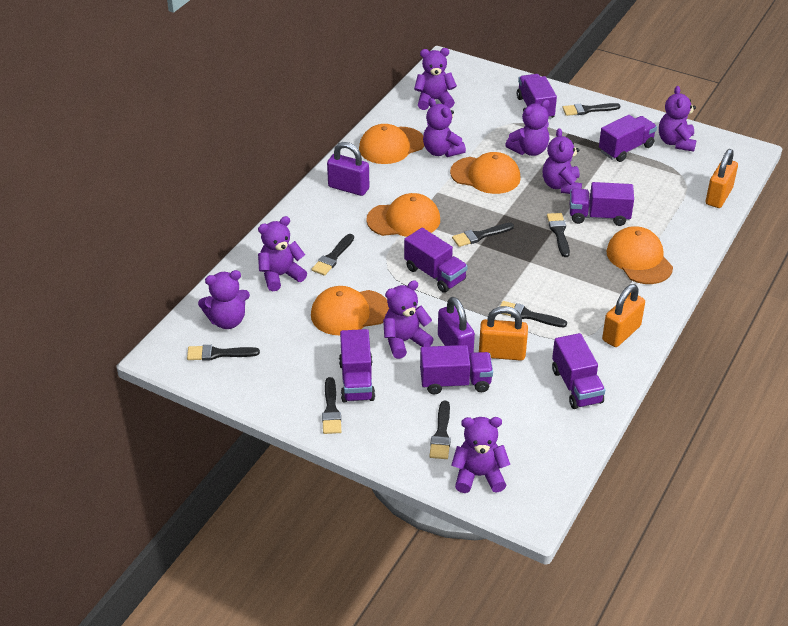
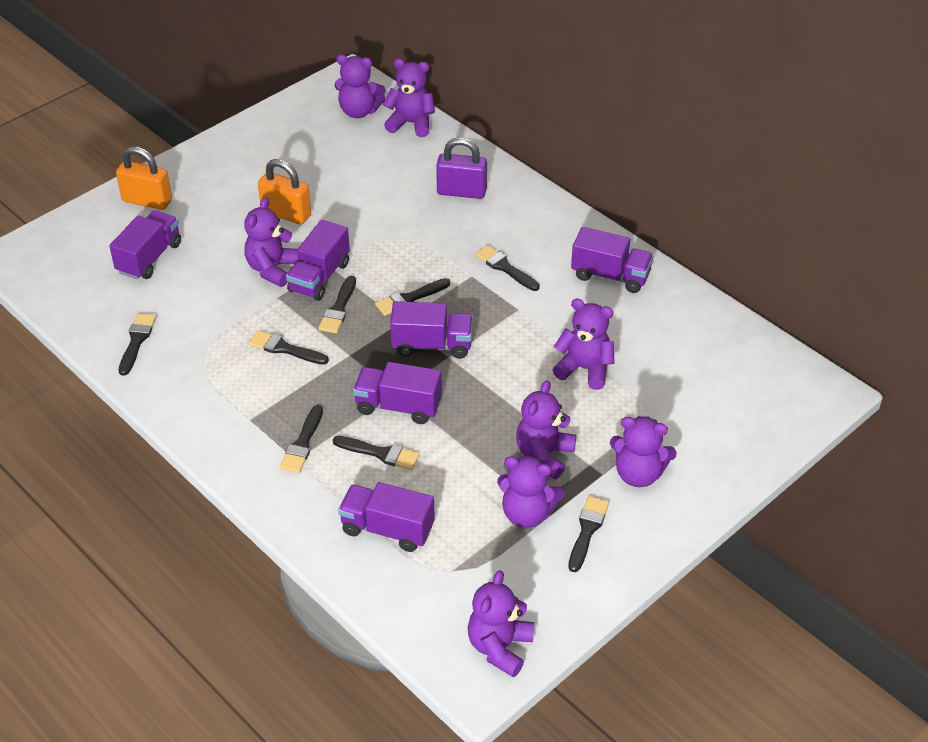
orange cap: [311,286,389,335] [359,124,424,164] [366,193,440,237] [450,152,521,194] [606,226,673,284] = 5 -> none = 0
orange padlock: [479,306,528,361] [602,284,645,347] [706,149,738,208] = 3 -> [116,146,172,210] [258,159,311,225] = 2
purple padlock: [327,142,369,196] [438,297,475,356] = 2 -> [436,138,487,199] = 1
purple teddy bear: [198,270,250,329] [258,216,307,291] [383,280,434,359] [414,48,457,110] [423,98,466,157] [451,417,510,493] [505,99,550,156] [543,128,582,194] [659,86,697,152] = 9 -> [244,197,298,287] [335,54,386,118] [383,58,435,137] [468,570,534,677] [497,456,565,528] [516,380,576,479] [553,299,614,390] [610,416,677,487] = 8
purple truck: [339,329,375,402] [404,228,468,293] [420,345,493,395] [517,74,557,119] [552,333,605,409] [570,182,634,226] [599,115,657,162] = 7 -> [109,210,181,280] [286,220,350,301] [338,482,435,552] [353,362,442,424] [390,301,473,359] [571,227,654,293] = 6

